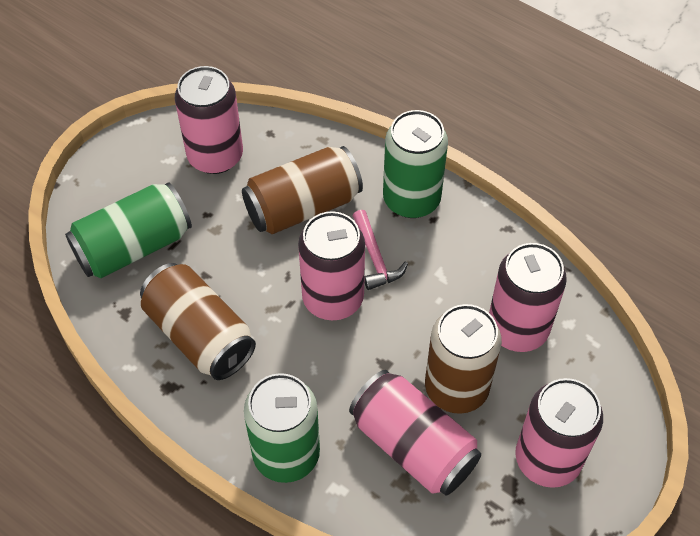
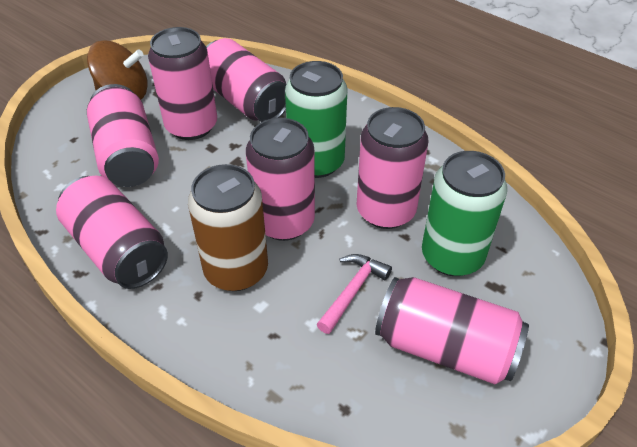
brown can: [140,263,256,380] [242,146,363,234] [425,304,502,414] = 3 -> [188,164,268,291] = 1
brown spinning top: none = 0 -> [87,41,148,99] = 1
green can: [65,182,192,278] [244,373,320,483] [383,110,448,218] = 3 -> [285,61,347,178] [422,151,507,276] = 2
pink can: [175,66,243,174] [298,211,365,320] [349,370,481,495] [489,243,567,352] [515,378,603,488] = 5 -> [56,176,168,289] [87,84,159,187] [148,27,217,140] [206,38,286,122] [246,118,315,241] [357,107,429,229] [375,277,529,384] = 7

